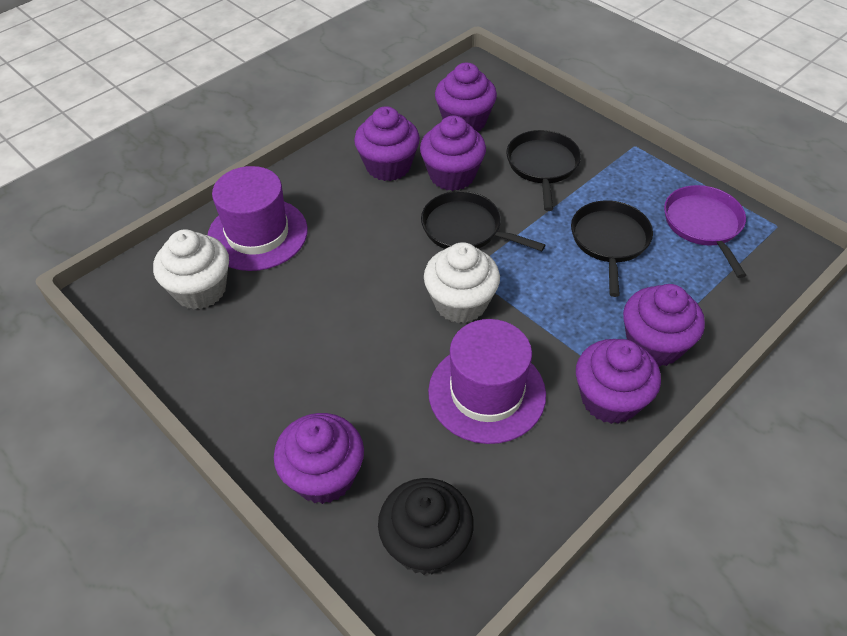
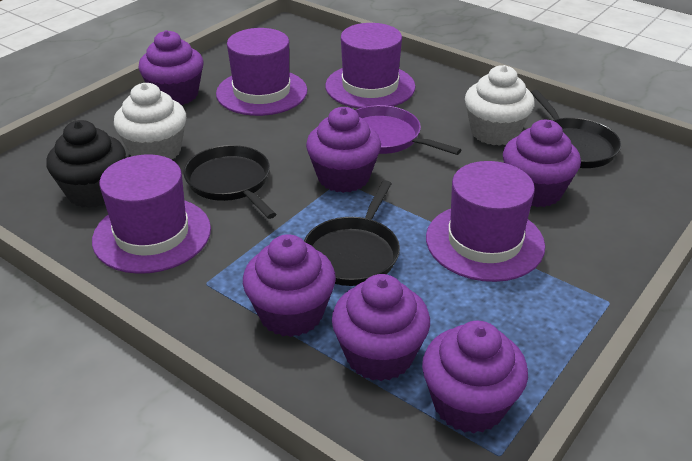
purple hat: [208,166,308,271] [428,319,546,444] = 2 -> [92,154,211,274] [216,28,307,116] [325,23,416,108] [426,161,545,282] = 4

